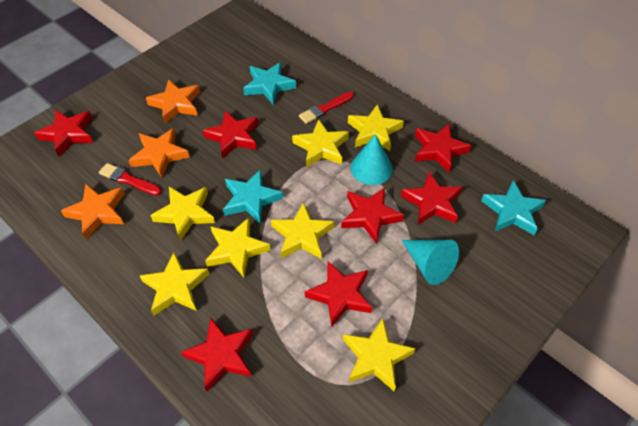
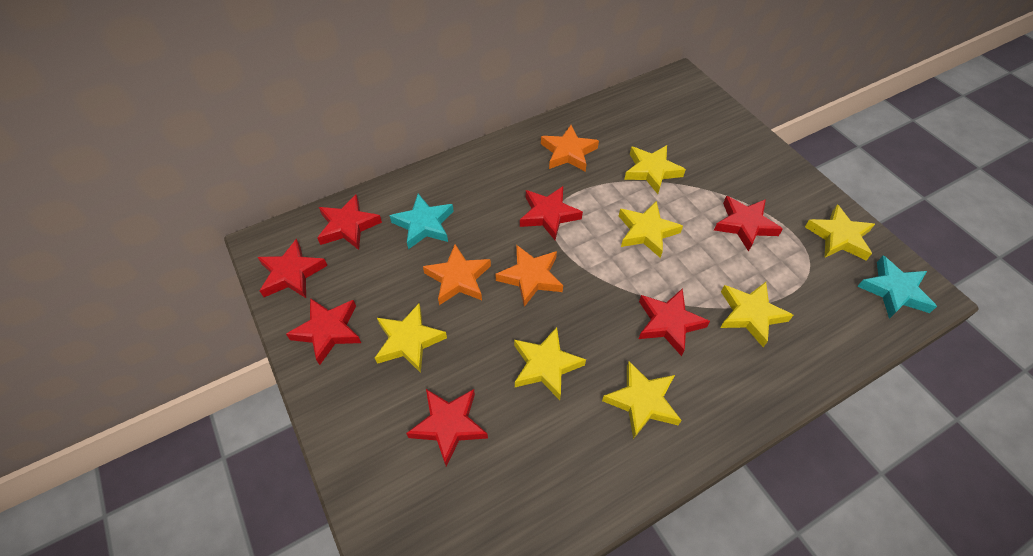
red brush: [99,163,161,195] [299,92,354,124] = 2 -> none = 0
turquoise cone: [350,134,393,185] [401,240,459,285] = 2 -> none = 0
turquoise star: [223,169,283,224] [243,62,296,105] [481,180,546,235] = 3 -> [389,194,454,249] [857,256,937,319] = 2

